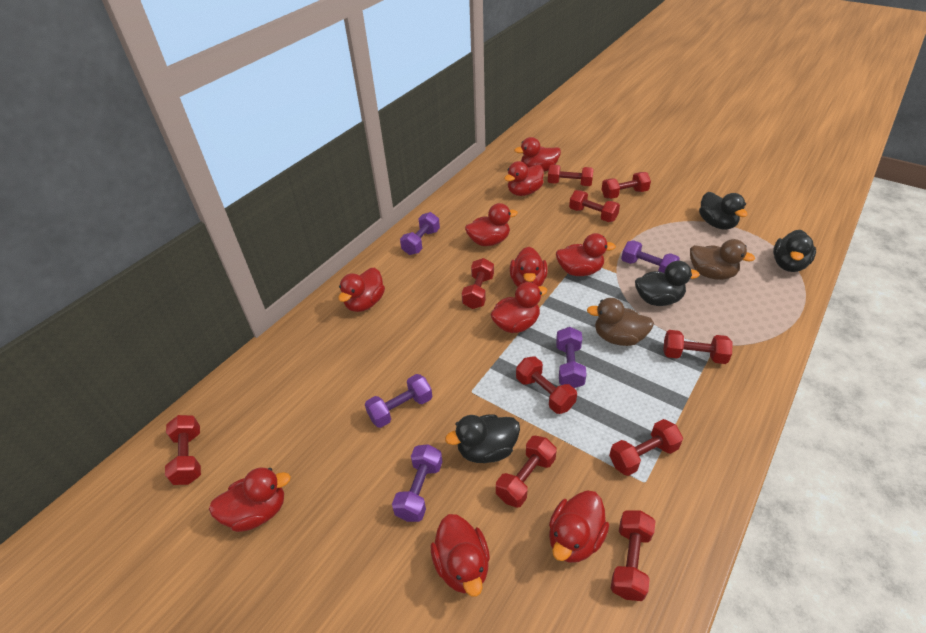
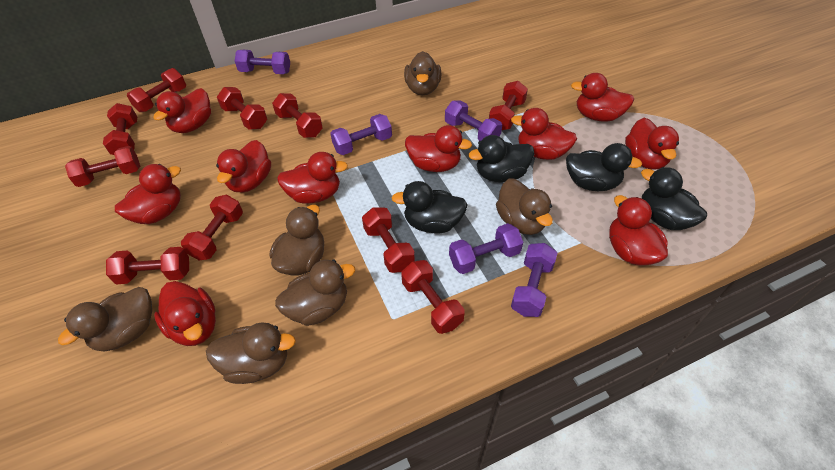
brown duck: [587,298,654,346] [690,239,755,280] = 2 -> [58,287,152,351] [206,322,296,384] [270,205,324,276] [275,260,355,326] [404,51,442,95] [496,178,553,235] = 6

